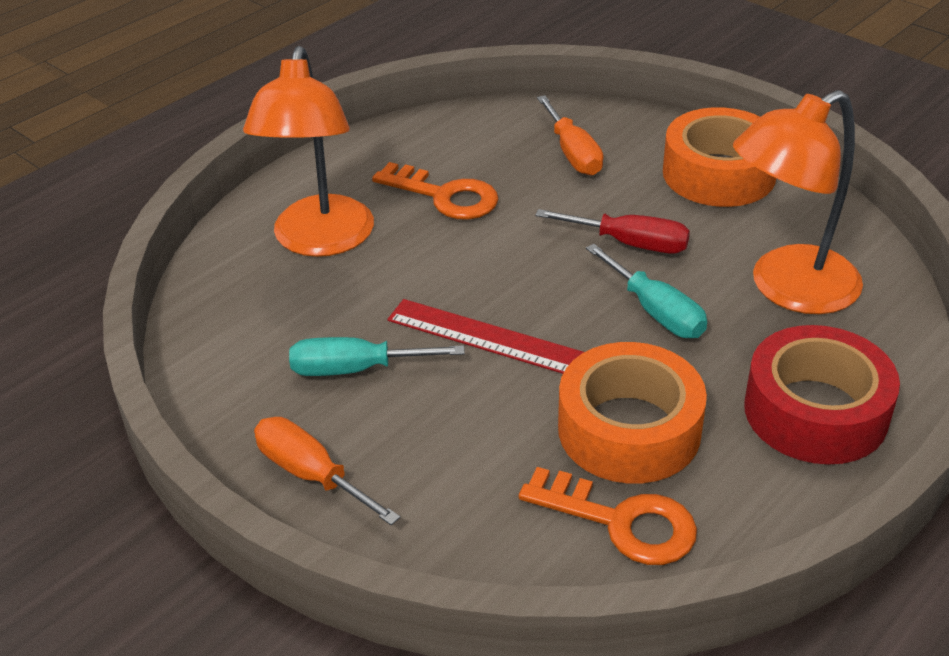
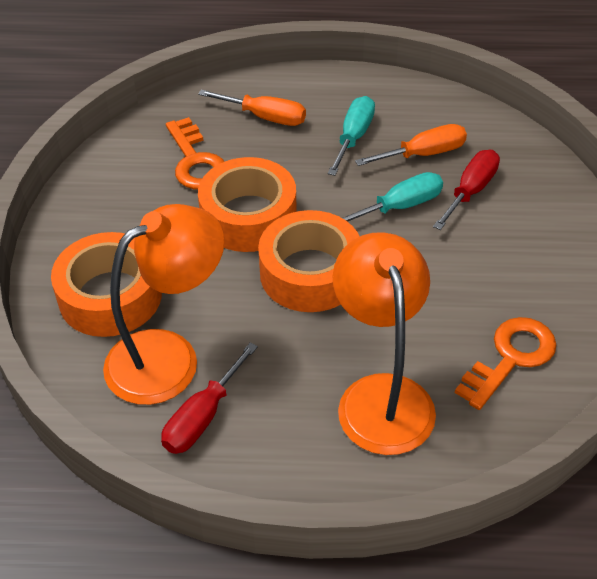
orange tape: [558,342,707,484] [663,107,776,207] = 2 -> [51,232,162,337] [198,157,297,252] [258,210,360,312] = 3
red ruler: [387,299,584,374] = 1 -> none = 0
red screwdriver: [535,209,690,253] = 1 -> [161,343,258,454] [433,150,500,230] = 2
red tape: [744,325,900,464] = 1 -> none = 0

